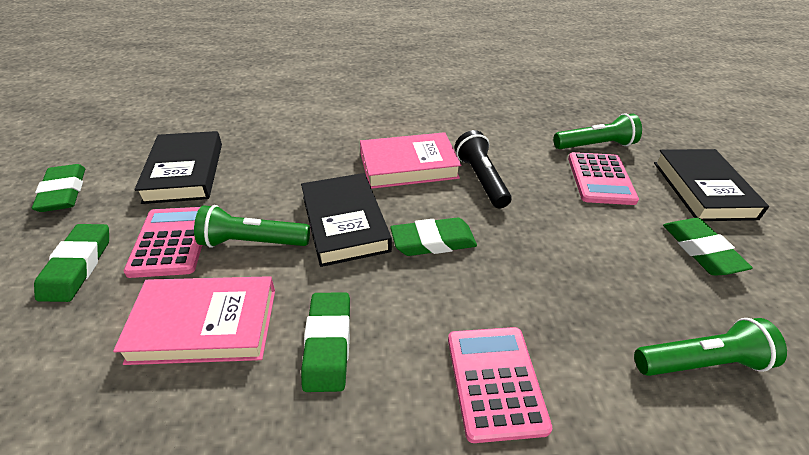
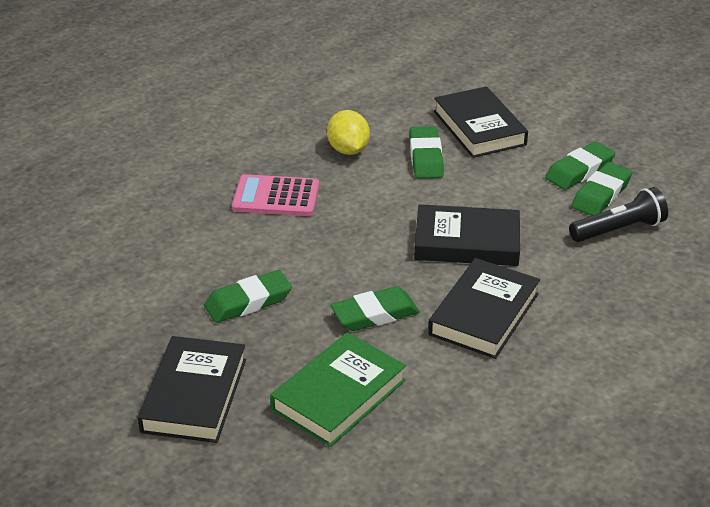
black book: [134,131,222,204] [301,173,392,267] [654,149,769,221] = 3 -> [138,336,246,443] [414,204,520,266] [428,258,540,359] [434,86,528,158] = 4
green book: none = 0 -> [270,332,406,447] = 1
green flashlight: [194,205,310,248] [553,113,642,149] [634,318,787,376] = 3 -> none = 0
pink book: [113,276,275,365] [360,132,461,189] = 2 -> none = 0
pink calculator: [123,207,202,278] [448,327,553,443] [568,152,639,205] = 3 -> [232,174,319,216] = 1
yellow lemon: none = 0 -> [327,110,370,155] = 1

